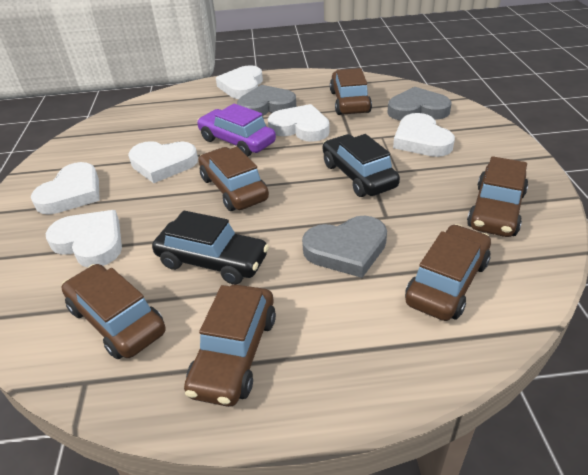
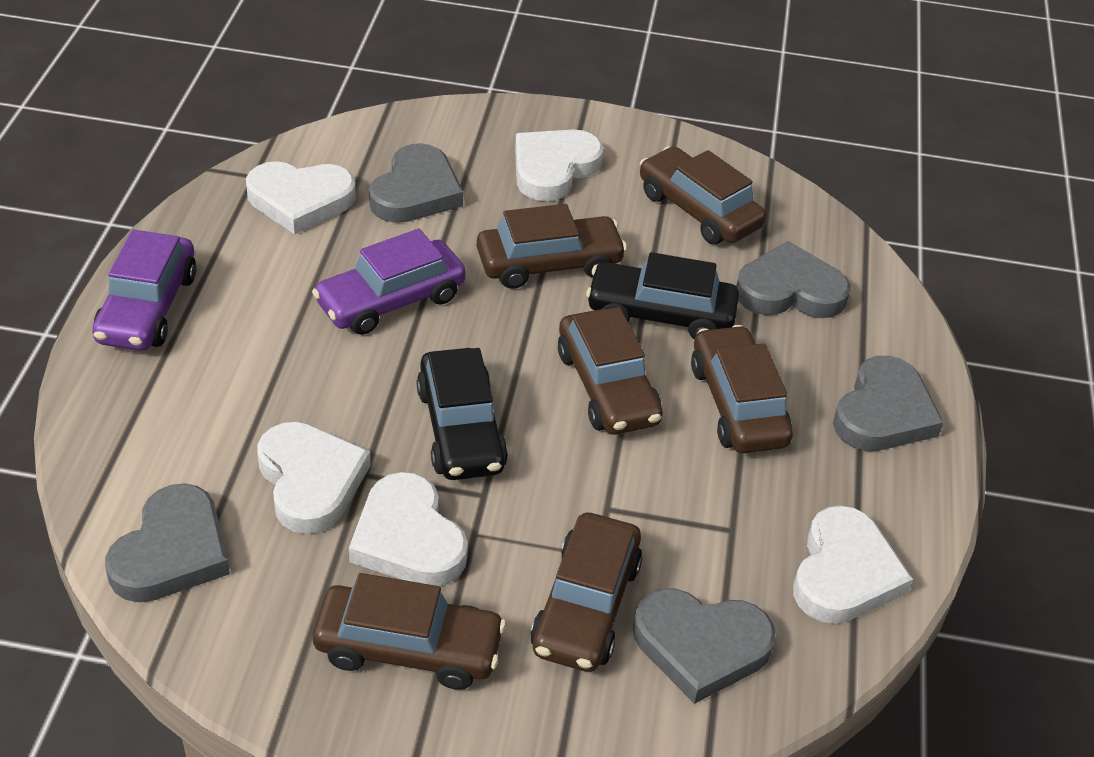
grey heart: [237,85,296,116] [302,216,387,278] [387,87,452,120] = 3 -> [105,483,230,602] [369,143,463,223] [633,588,776,704] [736,241,850,318] [833,356,944,451] = 5
purple car: [197,103,276,157] = 1 -> [92,229,196,351] [312,229,466,335] = 2
white heart: [31,162,100,215] [46,210,122,267] [128,141,198,183] [216,65,263,99] [268,104,329,142] [393,113,455,157] = 6 -> [246,161,356,234] [257,422,371,534] [349,472,468,586] [515,129,603,201] [793,506,913,624] = 5

